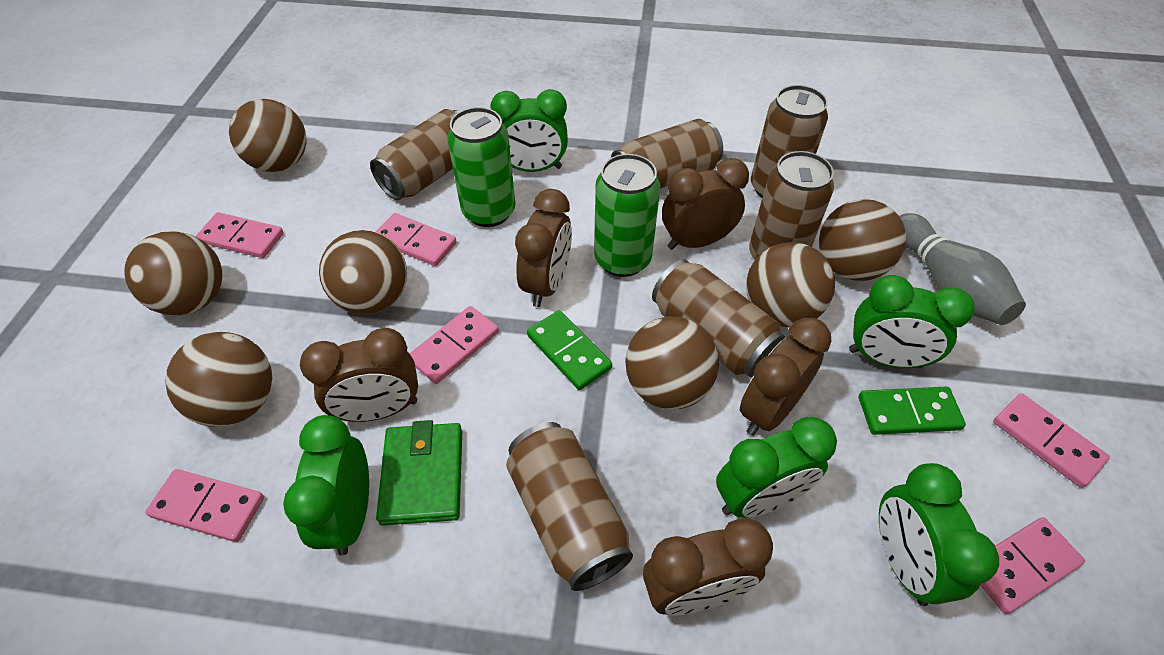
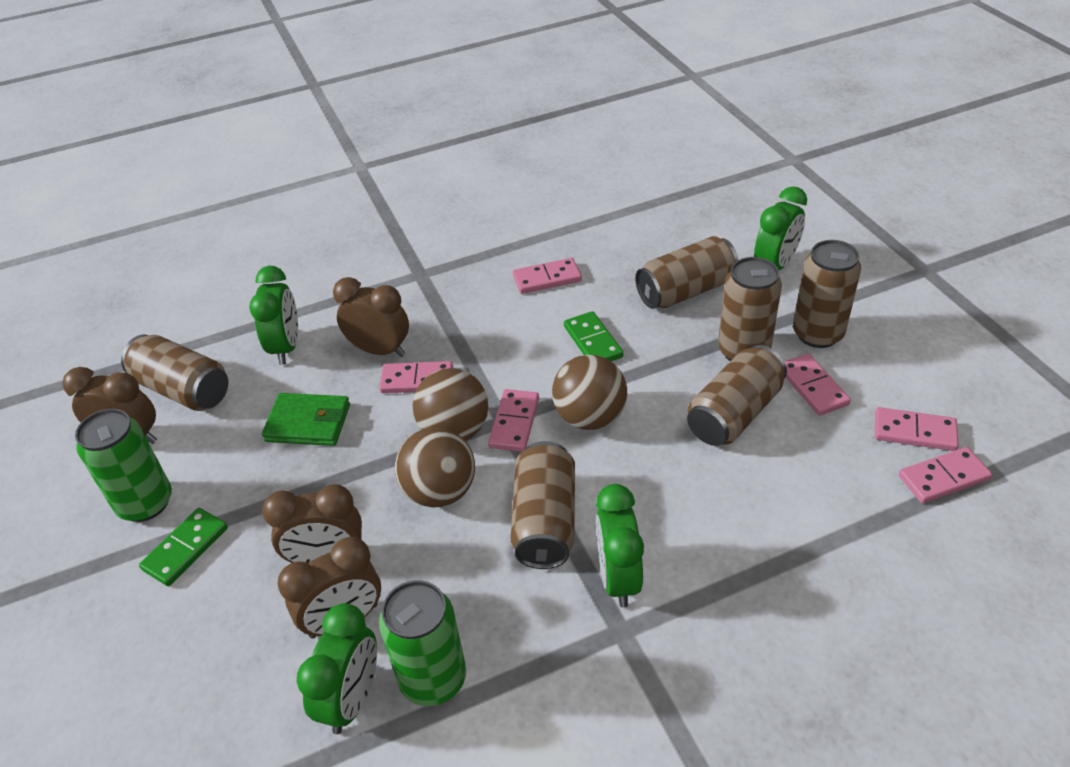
brown ball: [124,231,222,315] [165,332,272,427] [229,99,307,172] [319,230,407,314] [625,316,719,409] [746,242,835,327] [819,199,906,281] = 7 -> [395,427,475,507] [413,368,488,441] [552,355,627,430] = 3
brown clock: [300,328,418,422] [515,189,572,307] [643,518,773,616] [662,158,749,250] [740,318,831,436] = 5 -> [62,367,157,444] [262,484,362,563] [278,537,381,639] [333,277,409,357] = 4
green clock: [283,415,369,556] [490,89,568,172] [716,417,837,518] [849,275,974,368] [879,463,999,606] = 5 -> [249,266,298,365] [297,603,377,734] [596,484,644,608] [754,186,807,270] = 4
grey bowling pin: [899,213,1026,325] = 1 -> none = 0

